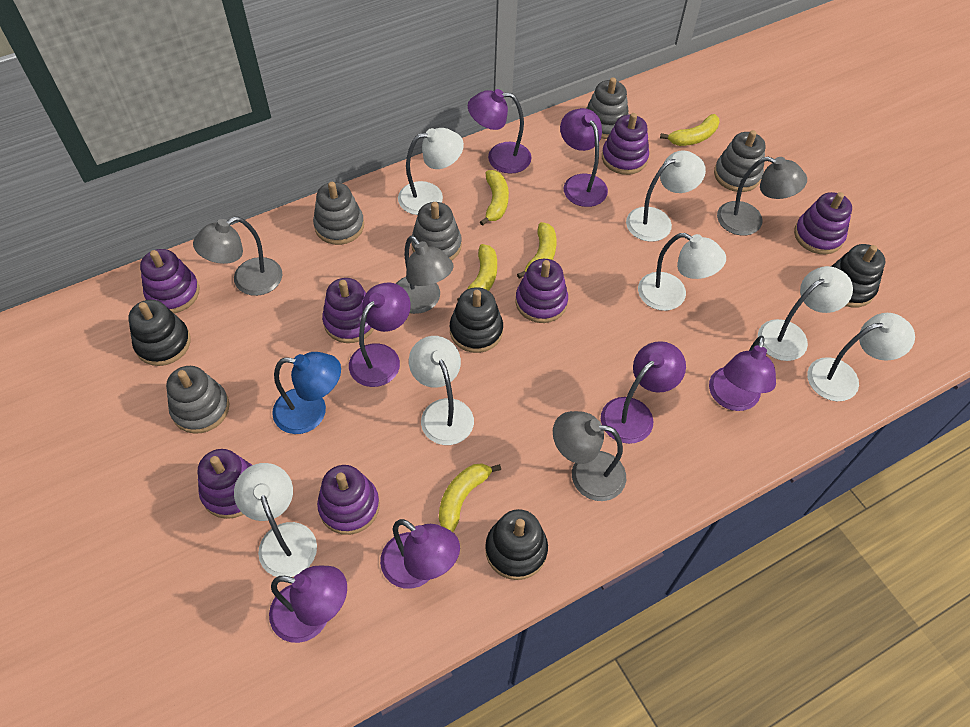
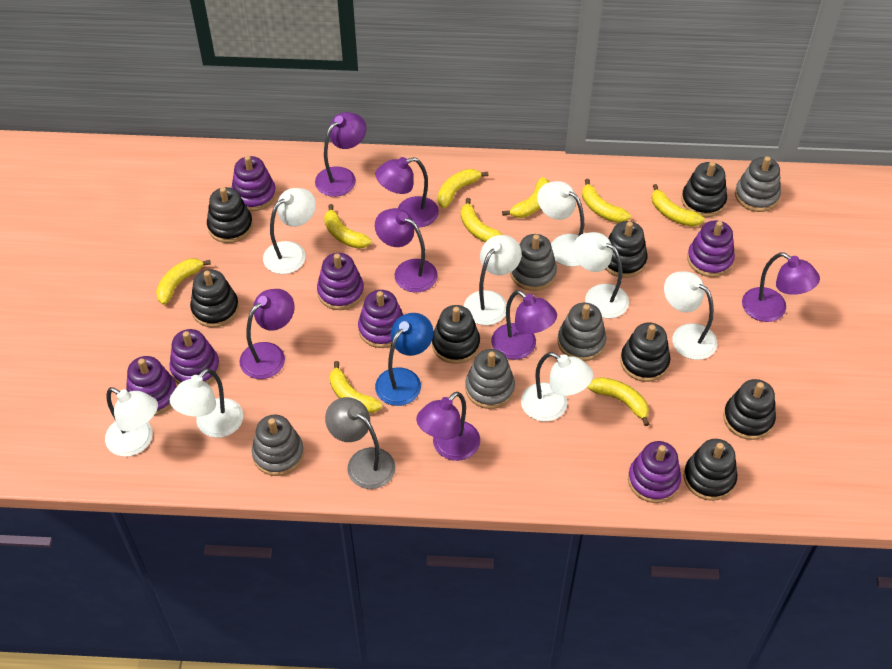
black stacking toy: [128,300,191,366] [450,287,503,353] [485,509,548,580] [831,244,885,308] = 4 -> [190,270,239,327] [207,187,253,243] [432,305,480,364] [605,221,648,278] [620,323,670,382] [682,162,727,217] [684,439,737,501] [723,379,776,440] = 8
grey lamp: [193,217,282,296] [396,236,454,314] [553,411,626,501] [717,157,807,236] = 4 -> [325,397,396,489] = 1
white lamp: [234,463,317,577] [398,128,464,215] [409,336,474,445] [626,151,706,242] [638,233,726,311] [758,266,853,361] [807,313,915,401] = 7 -> [105,387,158,457] [170,368,243,438] [263,188,316,274] [464,235,522,325] [521,352,593,422] [537,181,584,267] [573,232,629,318] [664,271,717,360] = 8
yellow banana: [439,463,501,532] [457,244,497,301] [480,170,509,226] [517,222,557,279] [660,114,719,146] = 5 -> [156,259,211,305] [324,204,372,249] [330,361,382,413] [438,169,488,208] [461,198,503,242] [502,177,549,218] [582,179,631,223] [588,377,649,426] [652,184,704,227] = 9

